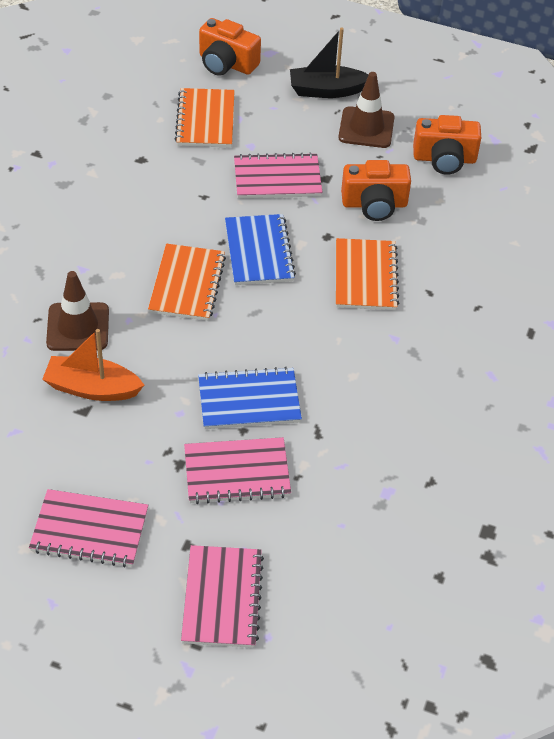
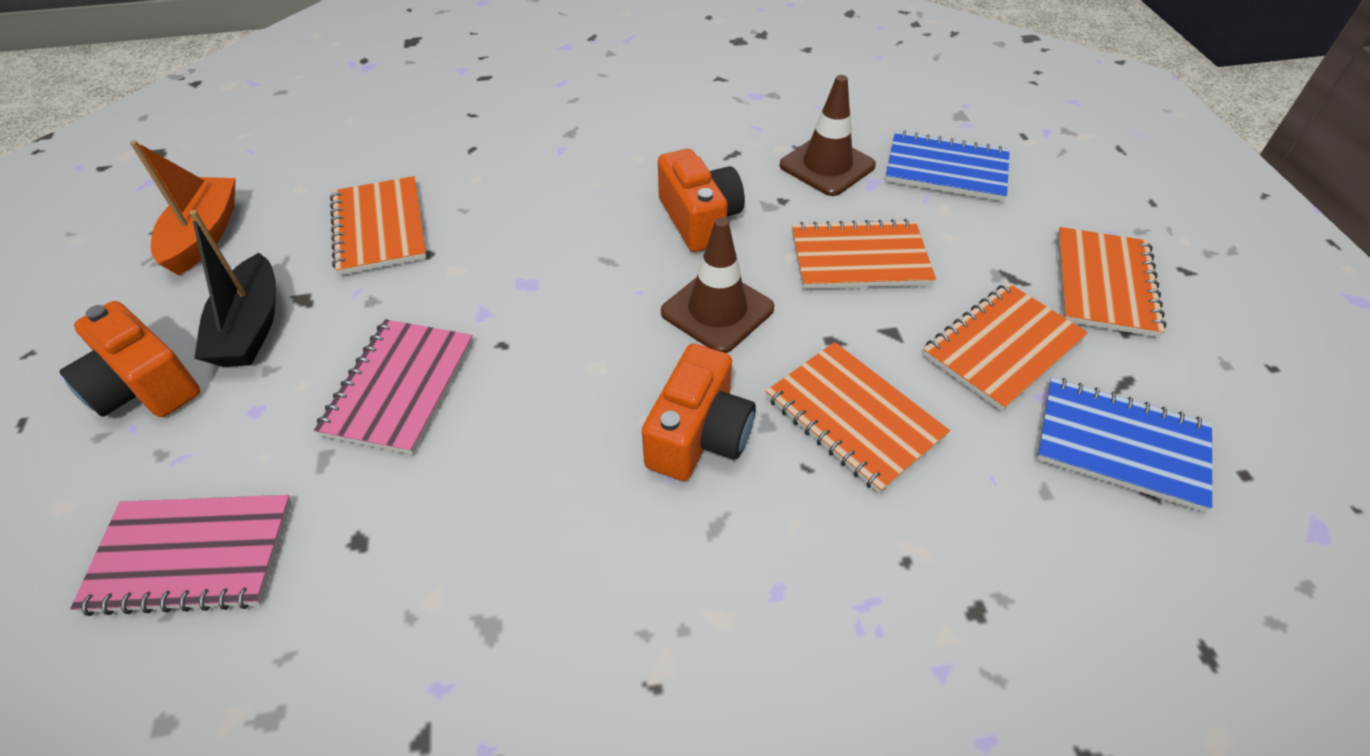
orange notebook: [148,244,226,321] [175,88,235,148] [336,238,399,310] = 3 -> [330,176,427,275] [766,342,950,494] [792,219,936,289] [923,283,1088,411] [1057,227,1167,337] = 5
pink notebook: [29,489,148,567] [181,545,264,648] [184,437,291,504] [234,152,323,199] = 4 -> [70,495,292,616] [314,319,473,455] = 2

